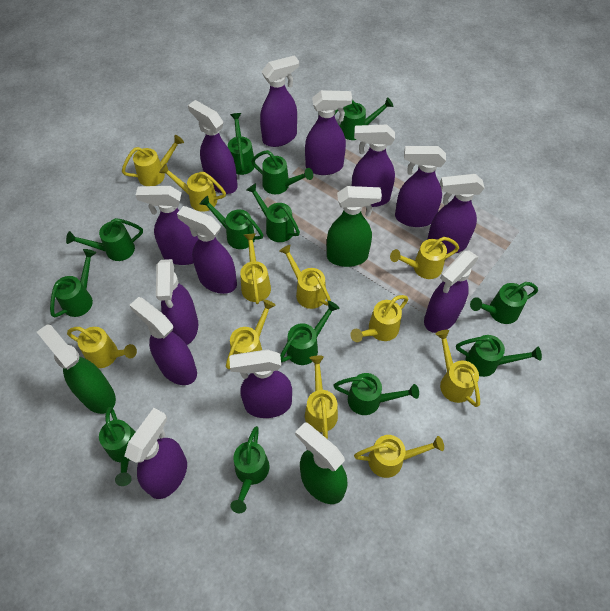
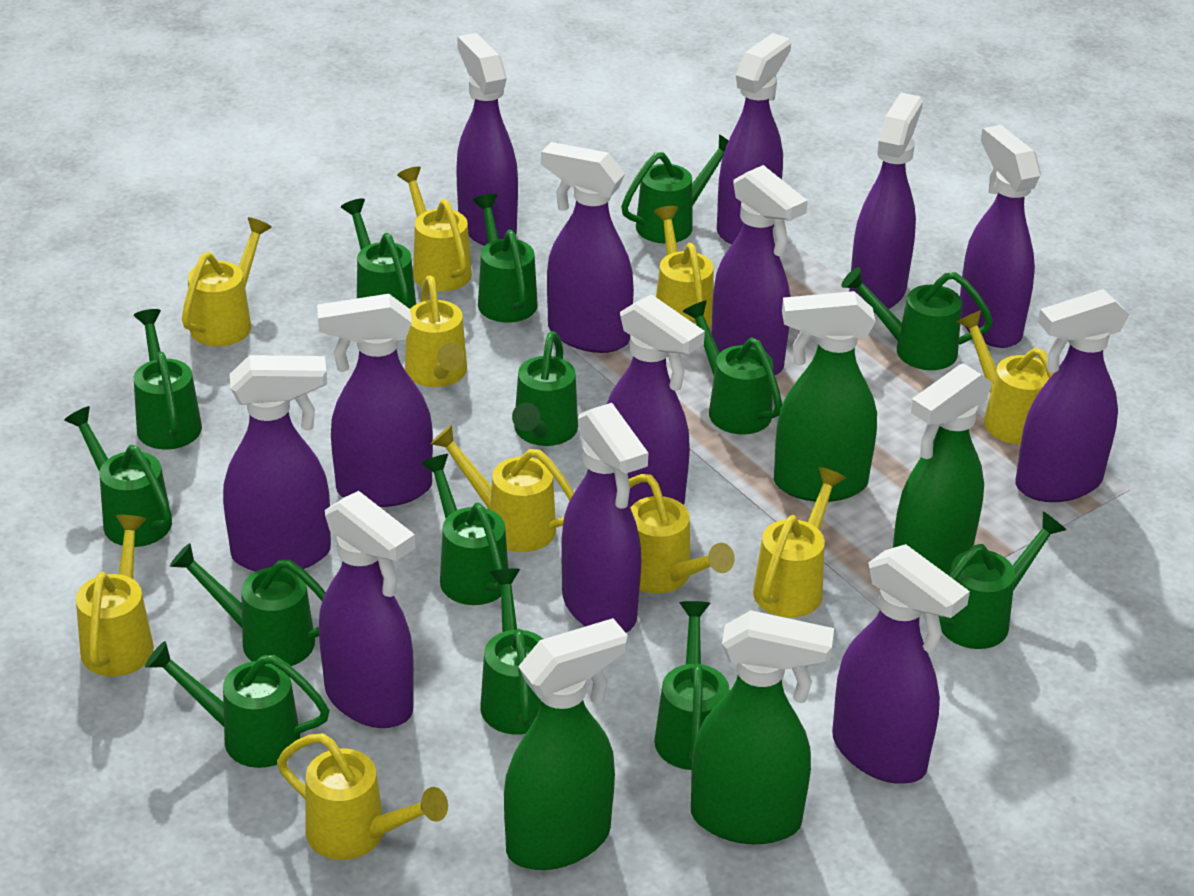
green spray bottle: [37,324,116,414] [295,422,348,504] [327,186,382,267] = 3 -> [504,618,628,870] [691,610,834,844] [774,291,877,502] [893,363,993,576] = 4
green watering can: [50,249,96,318] [66,218,143,261] [99,407,135,486] [200,196,263,249] [228,113,255,175] [230,426,270,513] [246,183,300,242] [251,150,313,194] [280,301,339,365] [333,373,419,415] [335,97,393,140] [456,335,542,377] [470,282,538,324] = 13 -> [64,406,172,547] [134,309,202,450] [145,641,330,768] [170,543,326,666] [341,199,416,309] [421,454,508,605] [473,194,538,323] [480,568,543,734] [512,331,578,446] [621,135,729,244] [654,601,729,770] [682,300,782,434] [841,267,993,370] [939,511,1066,649] = 14
yellow watering can: [67,327,137,368] [122,135,184,186] [159,164,226,212] [226,299,276,369] [240,233,271,304] [279,245,331,309] [305,355,338,439] [351,295,409,342] [354,435,444,478] [390,237,459,279] [436,330,480,407] = 11 -> [76,515,154,676] [182,217,272,346] [277,733,448,860] [397,167,472,291] [405,276,467,387] [430,425,574,552] [629,474,735,593] [654,206,714,328] [753,467,846,618] [957,310,1054,444] = 10

